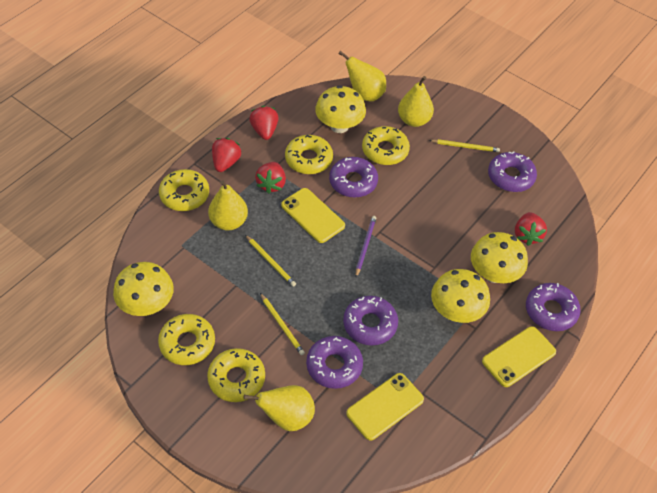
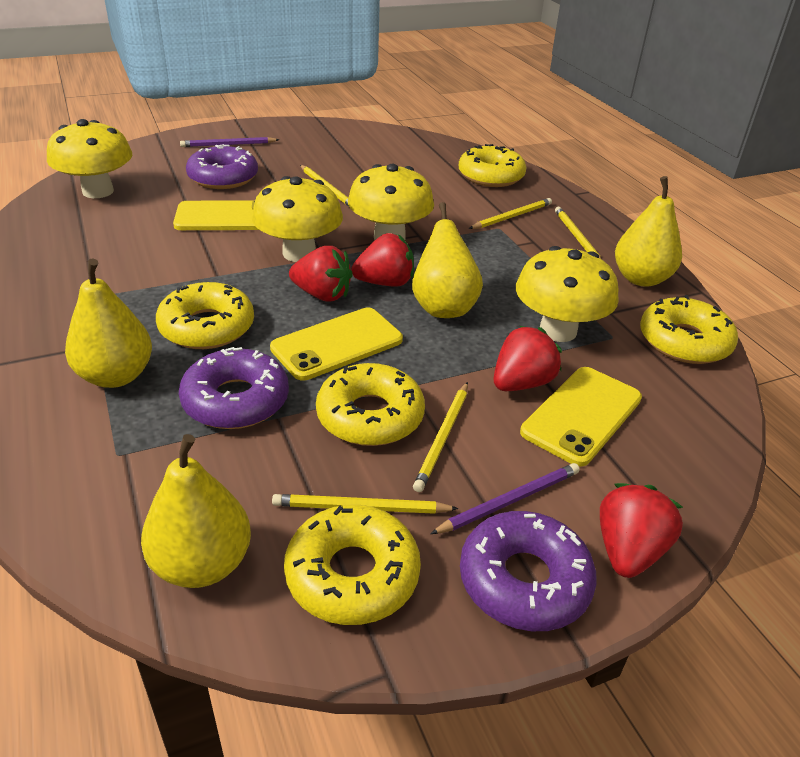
purple donut: [306,336,363,389] [329,157,378,198] [343,296,398,345] [488,151,537,192] [526,283,581,331] = 5 -> [179,347,289,429] [186,144,258,189] [460,511,597,631] = 3
purple pencil: [355,216,376,277] = 1 -> [180,137,279,147] [431,463,580,534] = 2
yellow pencil: [245,235,296,287] [260,293,305,355] [429,139,500,152] = 3 -> [272,494,459,514] [300,165,349,207] [413,382,468,492] [469,198,552,229] [555,207,601,259] = 5

